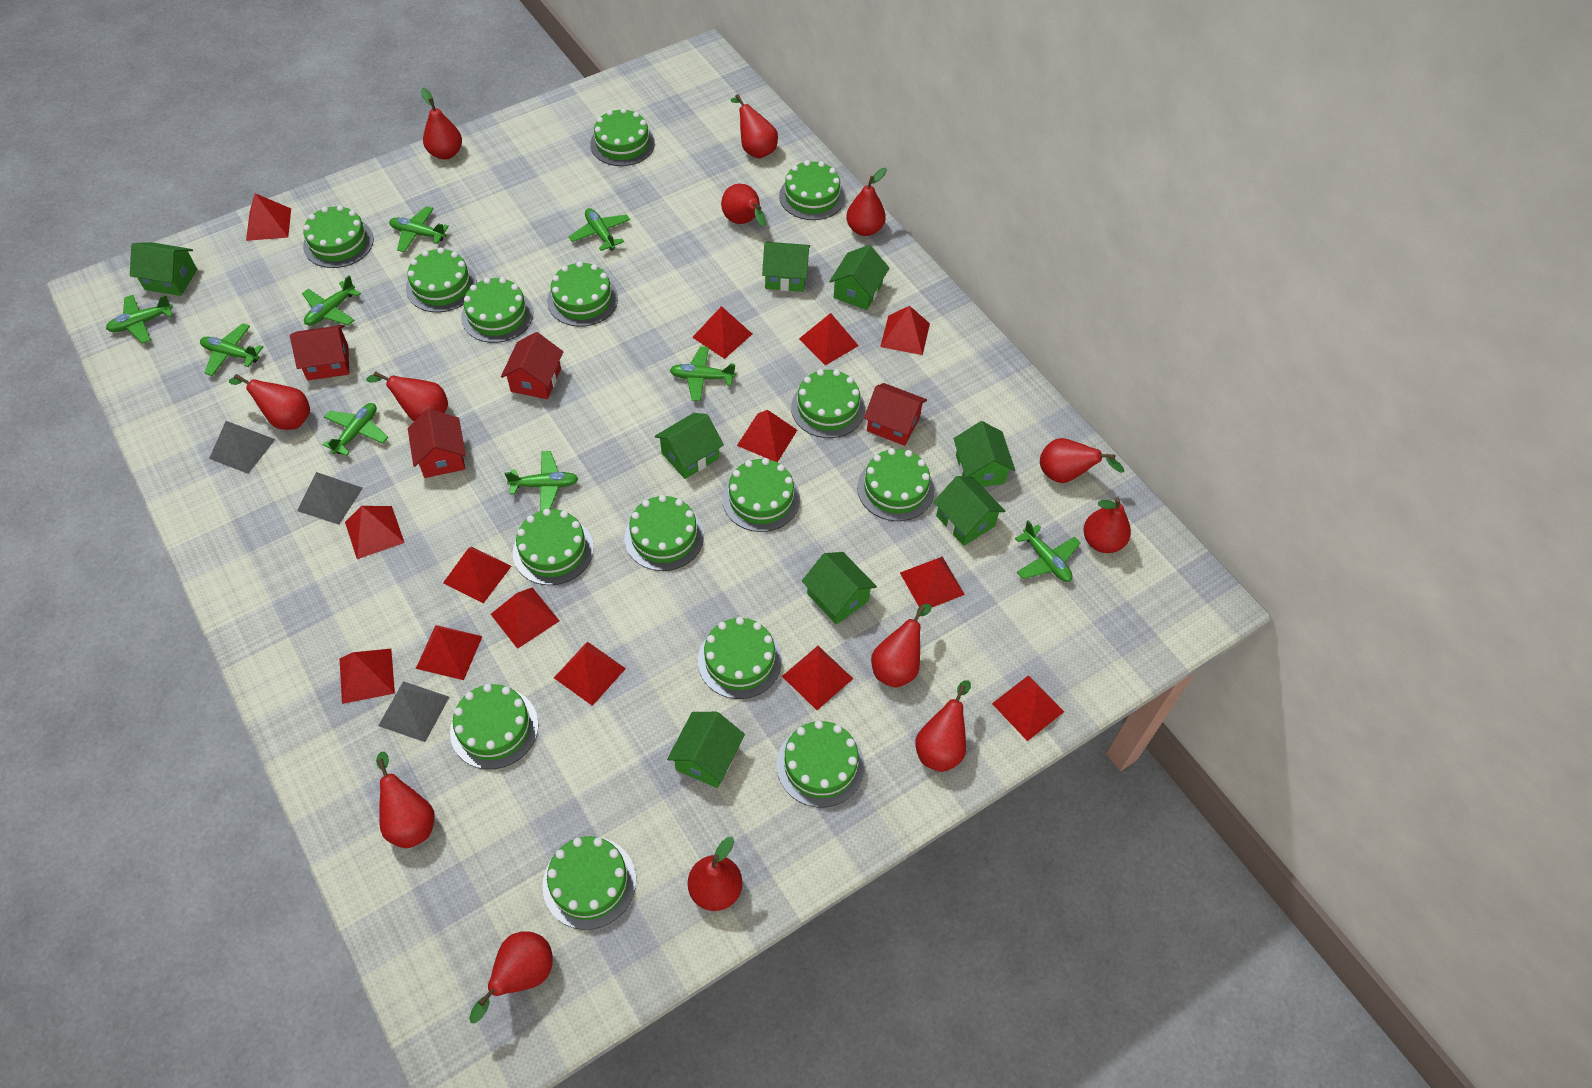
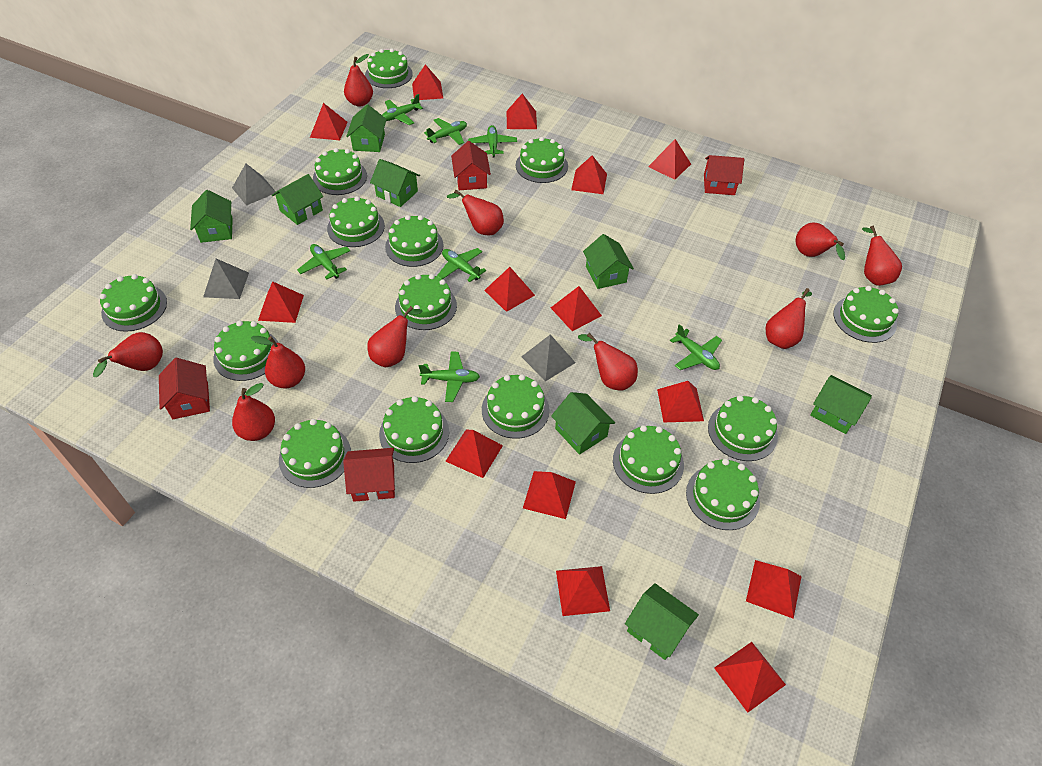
green plane: [106,295,173,344] [200,323,263,376] [302,275,361,325] [323,403,388,456] [389,206,449,252] [505,451,579,511] [569,208,630,251] [670,346,736,401] [1015,520,1080,582] = 9 -> [297,244,350,279] [382,94,423,125] [419,351,480,402] [424,118,467,145] [437,248,486,282] [468,125,517,158] [670,324,722,370] = 7
red pear: [229,374,310,430] [366,371,448,421] [376,752,435,848] [421,88,462,159] [469,931,553,1023] [688,837,742,911] [721,184,766,227] [731,94,778,159] [846,168,887,236] [871,604,932,687] [915,680,971,772] [1040,438,1124,483] [1083,498,1131,553] = 13 -> [93,332,163,377] [232,383,275,441] [251,336,305,388] [344,54,373,107] [367,306,423,367] [447,190,504,235] [578,333,638,391] [766,288,812,349] [796,223,845,261] [862,225,902,286] = 10

